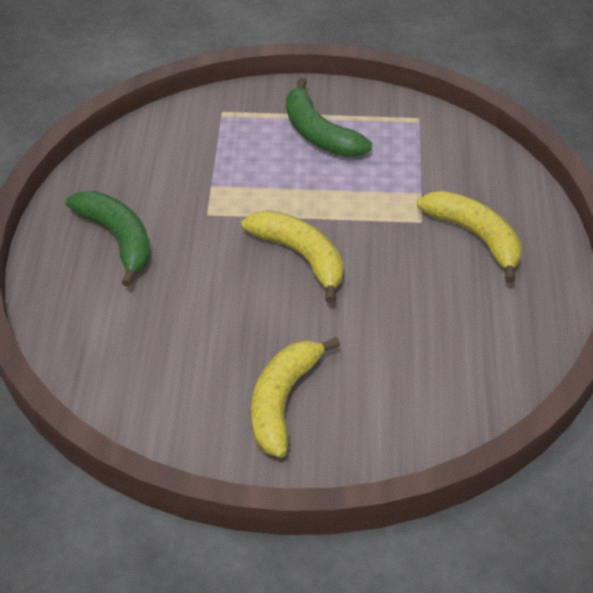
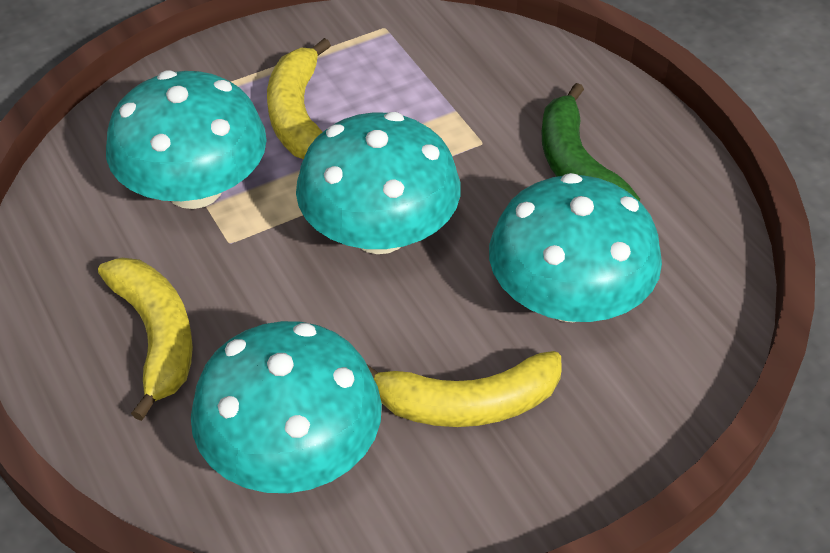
green banana: [66,191,150,287] [286,78,372,157] = 2 -> [541,83,640,202] = 1
turquoise mushroom: none = 0 -> [106,70,267,209] [191,321,382,493] [296,112,461,254] [489,173,662,322] = 4

